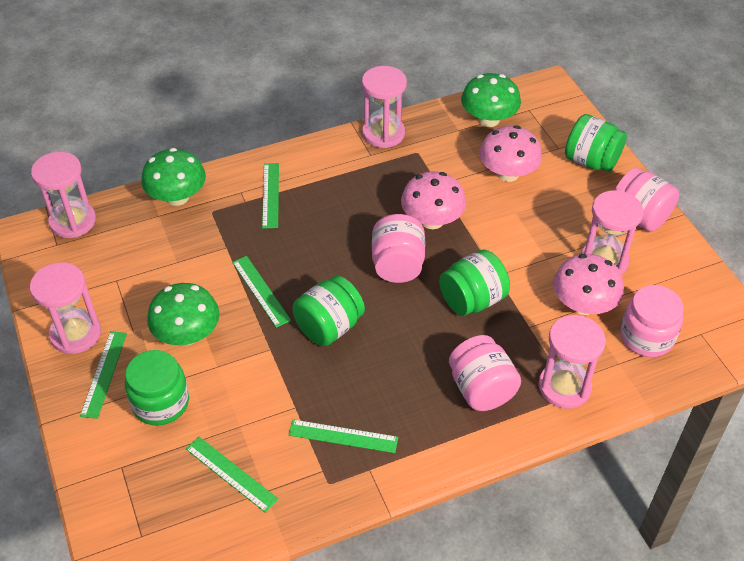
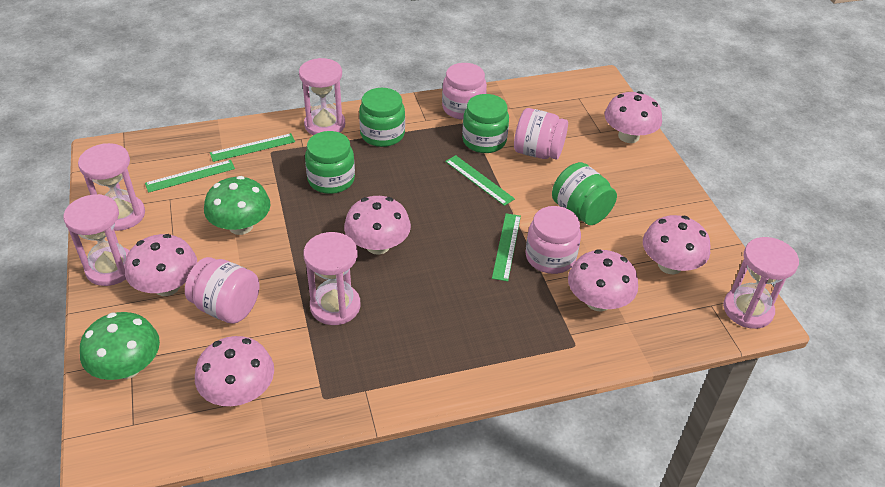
green mushroom: [141,148,206,206] [147,283,219,345] [461,73,521,127] = 3 -> [80,312,160,380] [204,176,270,235] = 2
green ruler: [80,331,127,419] [186,437,279,513] [232,256,291,328] [262,163,279,229] [288,419,398,453] = 5 -> [145,160,235,193] [210,133,295,162] [445,155,515,206] [492,213,521,281] = 4
pink mushroom: [401,171,466,229] [479,125,542,182] [553,254,624,315] = 3 -> [125,234,197,296] [195,336,274,406] [344,196,411,255] [568,249,638,311] [605,91,662,143] [643,215,711,274] = 6

